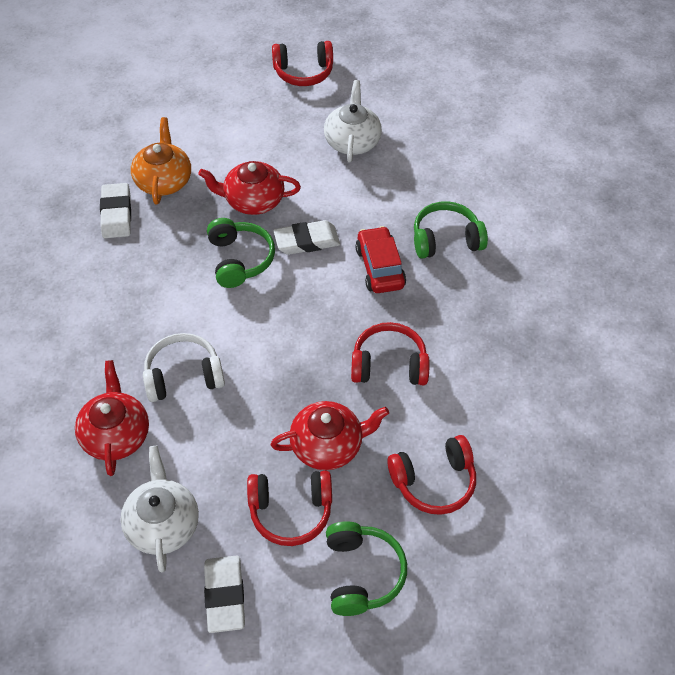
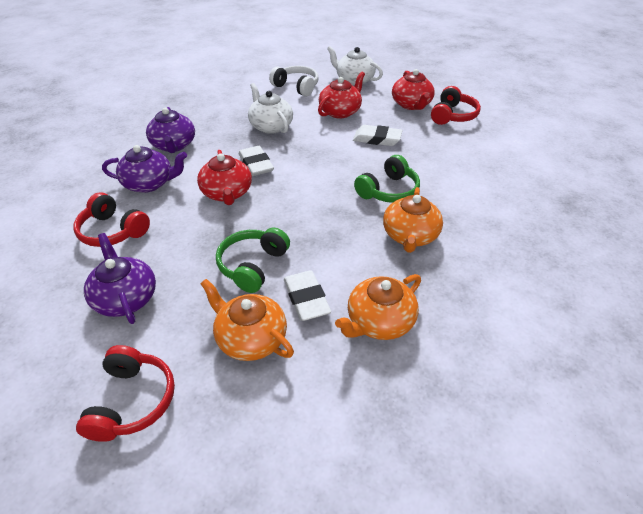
green headphones: [207,218,275,288] [326,521,407,616] [414,201,488,259] = 3 -> [216,228,290,293] [354,155,420,203] = 2
orange teapot: [131,117,191,205] = 1 -> [200,279,294,361] [335,274,421,340] [383,187,443,253] = 3
purple teapot: none = 0 -> [84,233,156,324] [102,145,187,193] [146,107,195,153] = 3
red car: [355,226,406,293] = 1 -> none = 0
red headphones: [247,471,332,546] [272,41,333,86] [351,322,429,385] [388,435,476,515] = 4 -> [73,192,150,247] [76,345,175,442] [431,86,481,125] = 3

